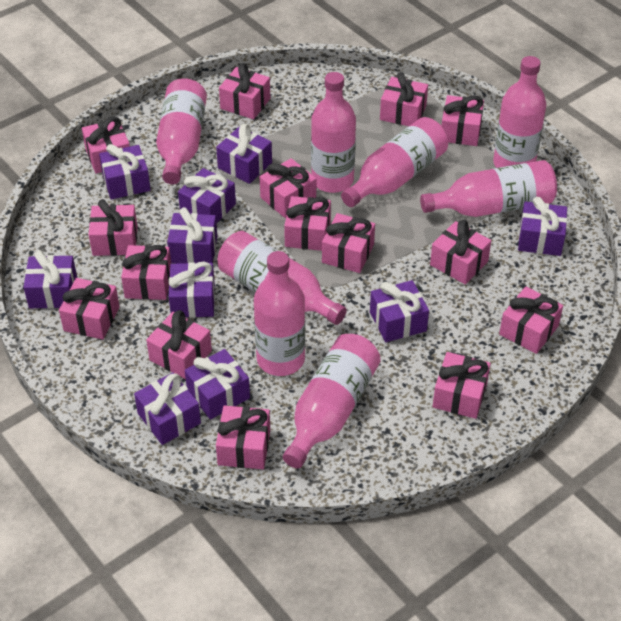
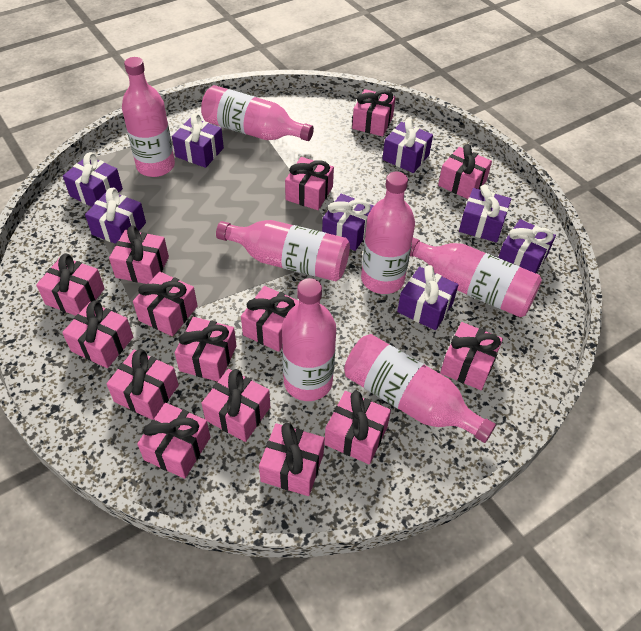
pink bottle: [156,78,207,184] [218,231,347,325] [254,251,305,376] [283,334,381,468] [311,72,356,193] [341,117,448,207] [420,160,557,217] [493,56,546,168] = 8 -> [122,57,175,177] [201,85,314,141] [216,220,350,281] [282,278,336,401] [344,334,496,443] [361,172,415,294] [410,237,542,317] = 7
purple gift: [23,250,77,309] [99,144,151,199] [134,372,201,445] [167,207,217,264] [169,262,215,318] [178,168,236,223] [185,349,250,420] [216,124,272,184] [370,280,429,342] [518,197,567,256] = 10 -> [63,152,123,207] [85,187,146,244] [172,113,224,168] [322,194,374,251] [382,118,433,173] [397,265,458,330] [459,185,511,242] [498,219,556,273] = 8

